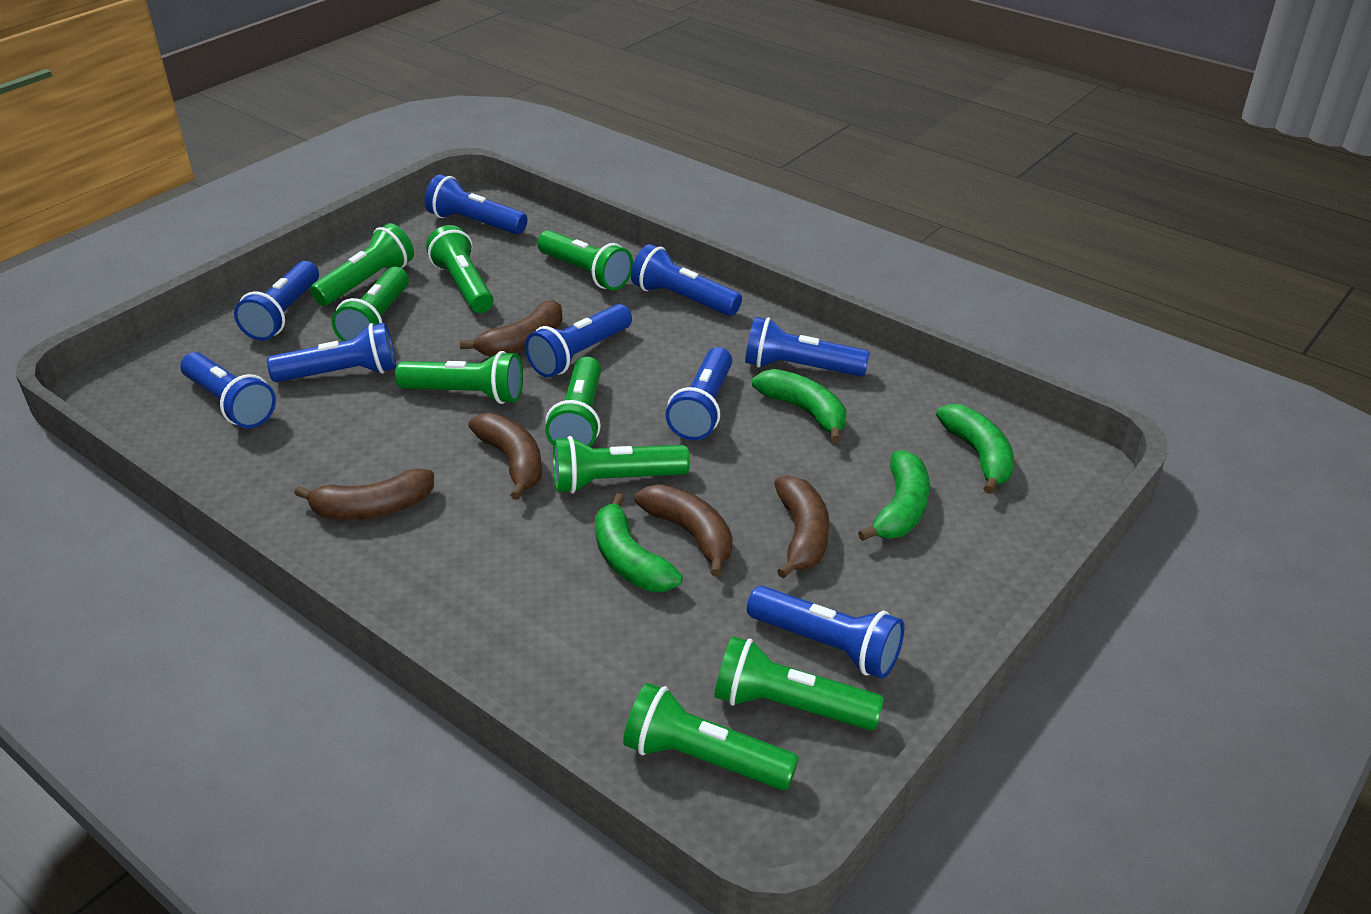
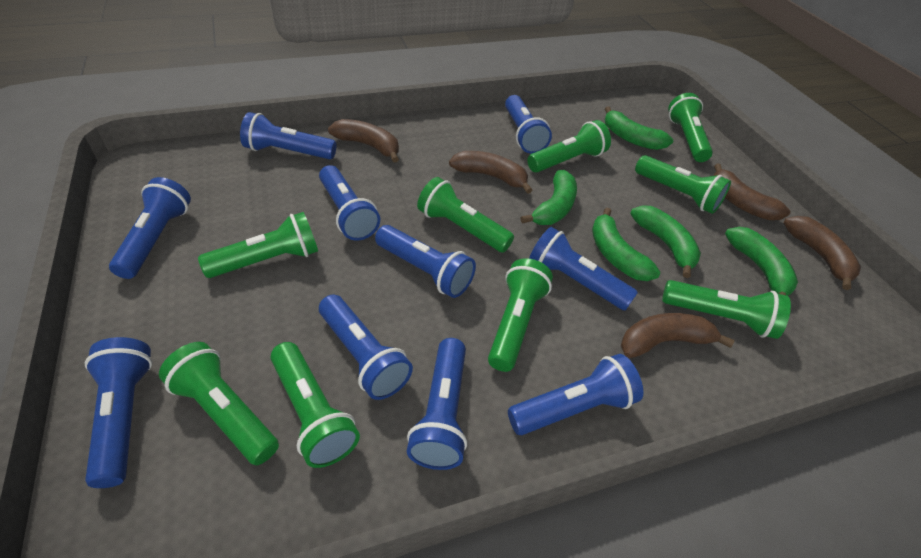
blue flashlight: [181,352,276,428] [234,261,319,340] [267,323,396,382] [425,174,527,234] [525,304,632,378] [631,244,742,316] [666,347,732,440] [745,317,870,376] [747,586,904,679] = 9 -> [85,337,152,488] [109,177,191,279] [240,112,337,159] [319,165,380,241] [319,295,413,400] [375,225,476,298] [407,338,467,470] [505,95,552,154] [508,354,643,435] [529,227,638,311] = 10
green banana: [595,493,683,592] [752,369,846,443] [858,450,930,541] [936,404,1014,494] = 4 -> [521,170,577,225] [592,208,660,281] [605,106,673,150] [630,205,701,278] [725,227,798,296] = 5

